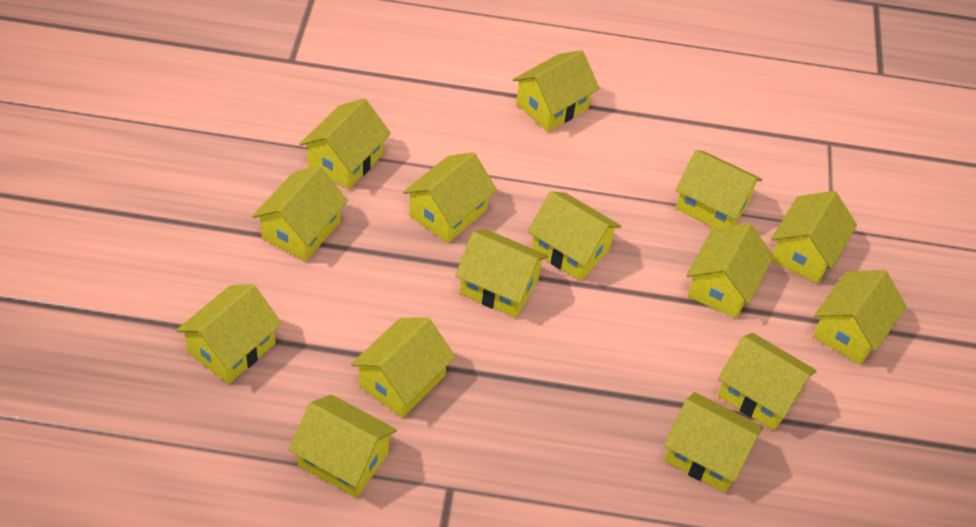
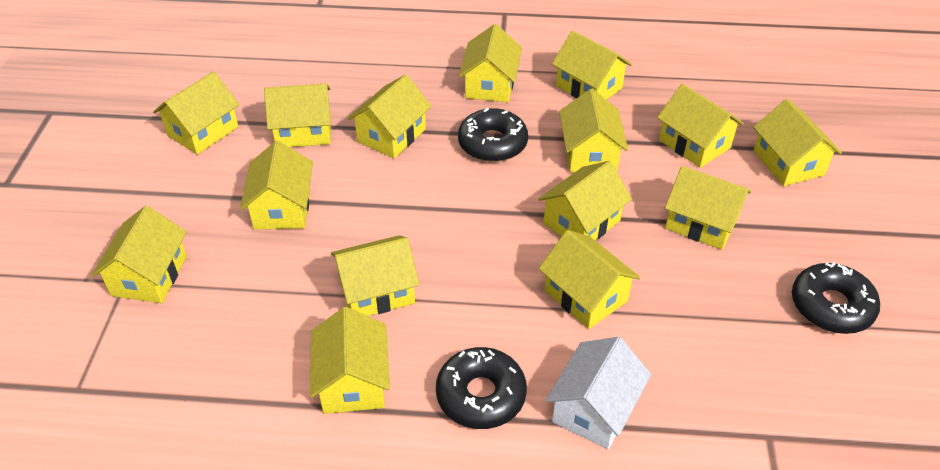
black donut: none = 0 -> [436,347,527,429] [458,108,528,162] [792,262,880,334] = 3
white house: none = 0 -> [546,337,651,449] = 1

